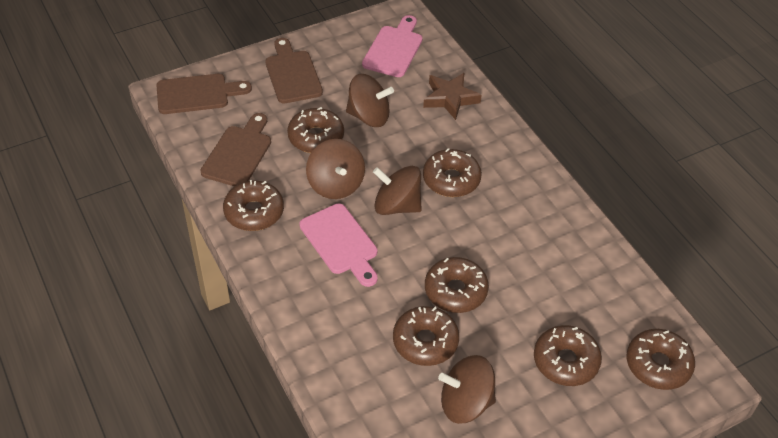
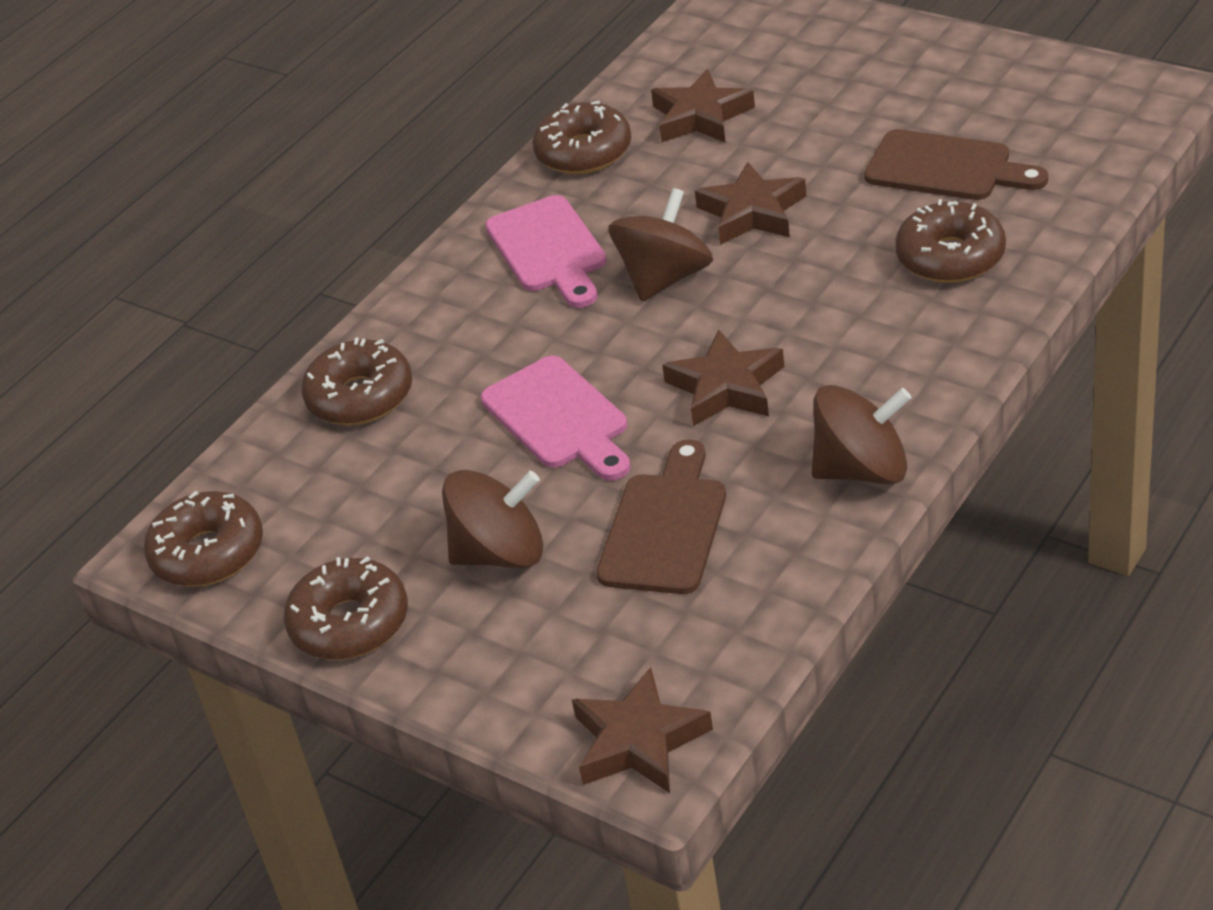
brown cutting board: [157,74,252,114] [200,113,271,187] [265,38,323,103] = 3 -> [596,439,726,594] [864,129,1048,200] = 2
brown donut: [223,180,284,231] [287,107,344,153] [393,306,459,366] [423,148,482,197] [425,257,489,313] [534,325,602,386] [627,329,695,390] = 7 -> [144,491,263,587] [284,556,408,660] [301,337,412,425] [532,101,631,174] [895,199,1006,283] = 5
brown spinning top: [306,139,365,199] [346,74,394,127] [373,166,422,215] [438,355,496,424] = 4 -> [442,470,543,569] [608,188,713,302] [812,385,911,484] = 3
brown star: [423,73,482,120] = 1 -> [572,667,713,793] [651,69,755,143] [662,329,785,426] [695,162,806,245] = 4

